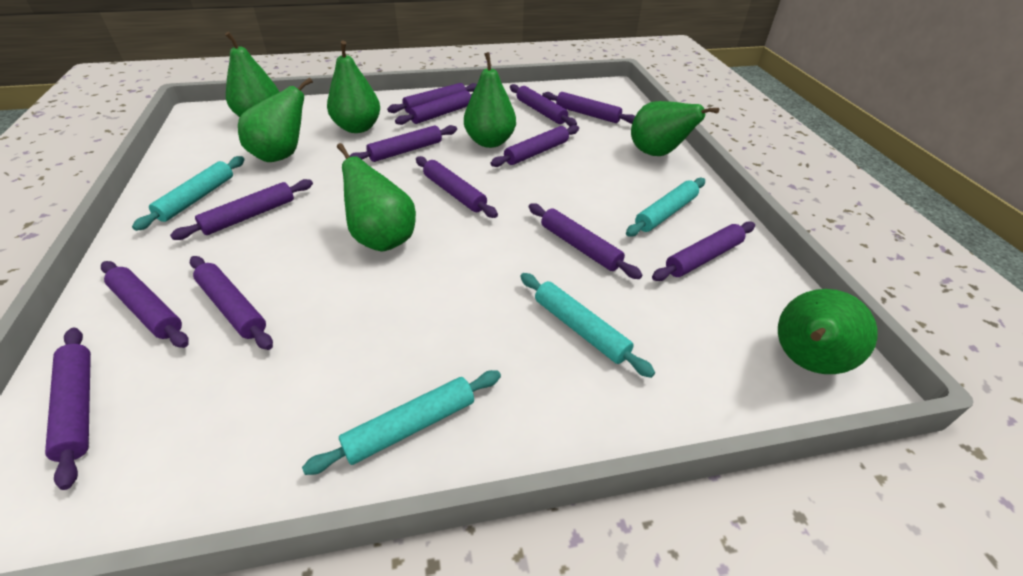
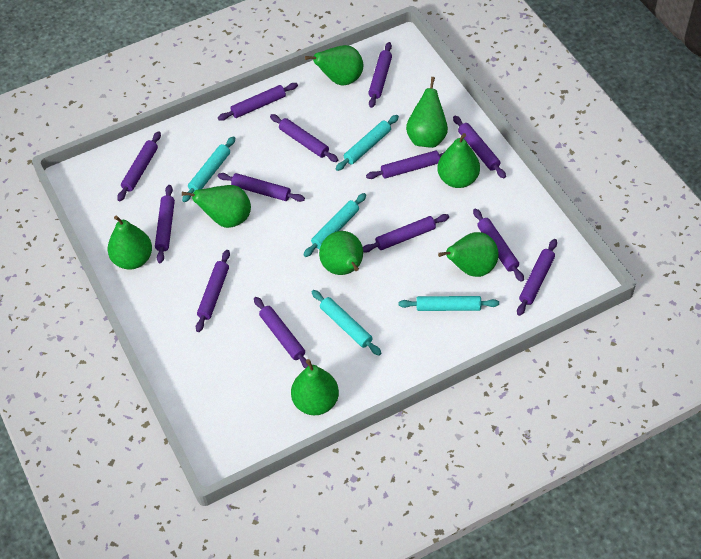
green pear: [225,32,279,117] [238,77,313,162] [327,41,380,133] [337,143,416,252] [464,52,516,148] [631,101,719,156] [778,289,878,374] = 7 -> [108,216,152,269] [182,185,251,228] [291,359,339,415] [305,45,363,85] [319,231,363,275] [406,77,448,148] [437,133,480,188] [438,232,499,277] = 8
turquoise rolling pin: [132,156,244,231] [302,370,501,475] [520,273,655,378] [626,178,705,237] = 4 -> [182,136,235,202] [304,193,366,257] [312,290,381,356] [336,115,399,171] [399,296,499,311] = 5

